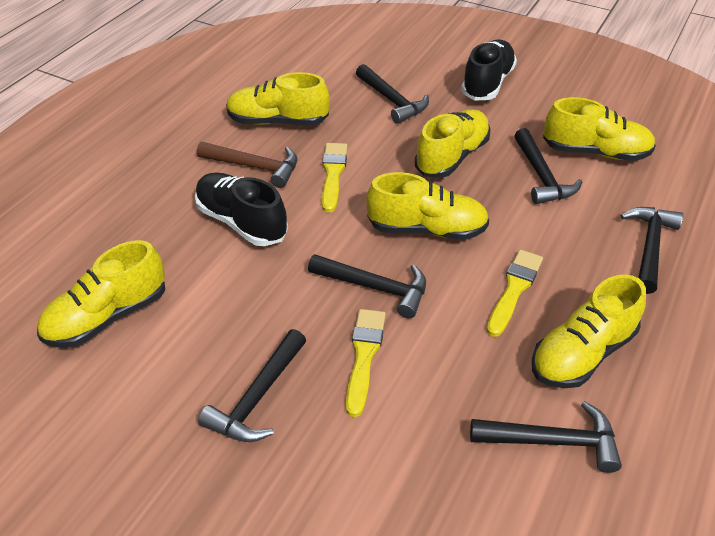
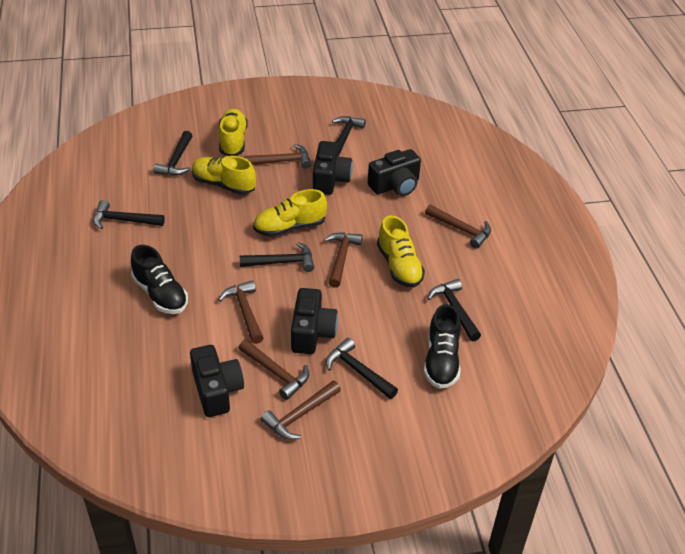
black camera: none = 0 -> [190,345,244,417] [291,288,338,354] [313,141,353,195] [368,149,421,196] = 4
brown hammer: [197,142,297,188] = 1 -> [218,280,263,344] [239,339,309,400] [244,144,311,168] [261,381,341,440] [324,232,362,288] [425,205,491,249] = 6
yellow brush: [322,143,347,212] [346,309,386,417] [487,249,543,337] = 3 -> none = 0
yellow shoe: [37,240,165,348] [226,72,330,126] [366,172,489,240] [415,109,490,178] [532,274,646,388] [543,97,656,161] = 6 -> [192,156,256,195] [219,109,248,156] [253,189,327,237] [377,216,425,288] = 4

